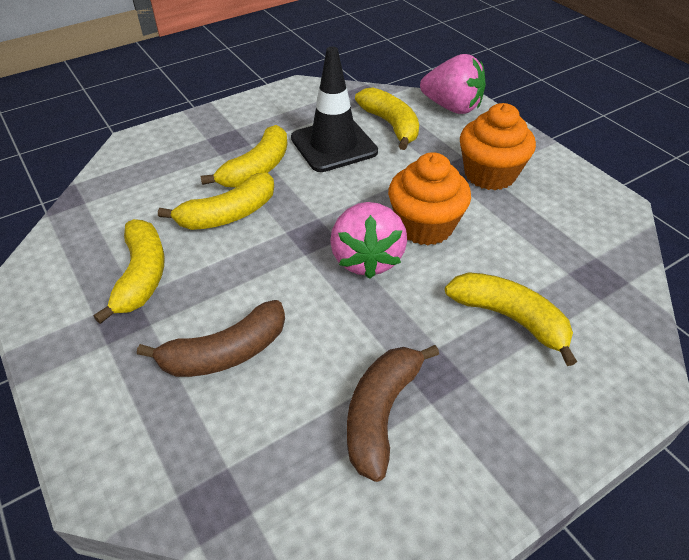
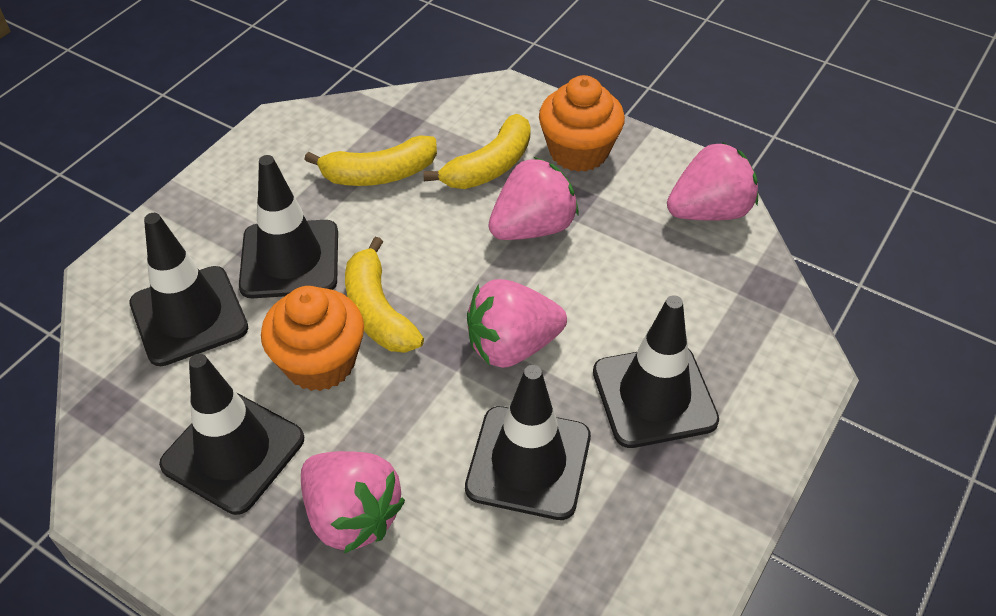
black traffic cone: [291,47,378,172] = 1 -> [129,213,248,366] [159,354,304,515] [239,155,338,298] [465,365,591,520] [593,295,719,448] = 5
brown banana: [137,300,285,377] [347,345,439,482] = 2 -> none = 0
pink strawberry: [330,202,407,279] [420,54,486,114] = 2 -> [301,451,405,553] [467,279,567,368] [488,157,578,240] [667,142,758,221] = 4
yellow banana: [94,219,165,324] [158,173,274,230] [200,125,288,188] [355,87,419,150] [445,272,577,366] = 5 -> [304,135,437,186] [345,237,424,353] [423,114,531,189] = 3

